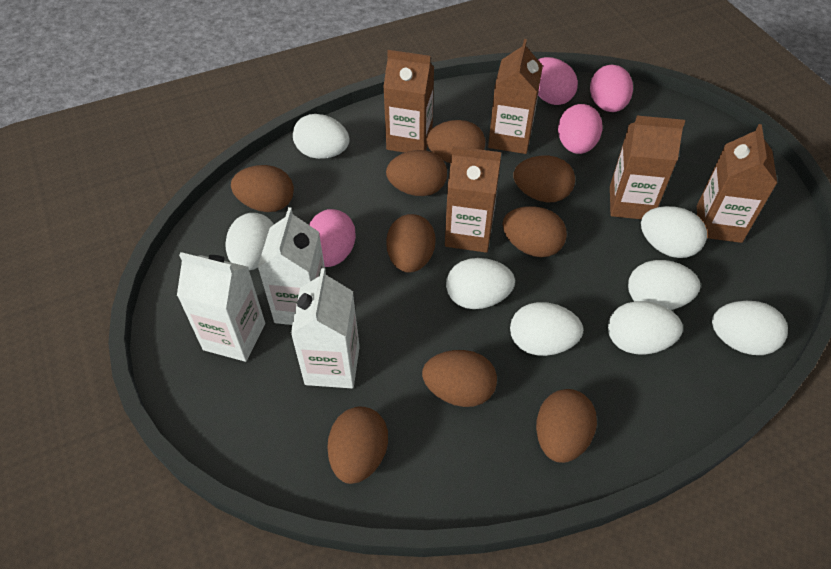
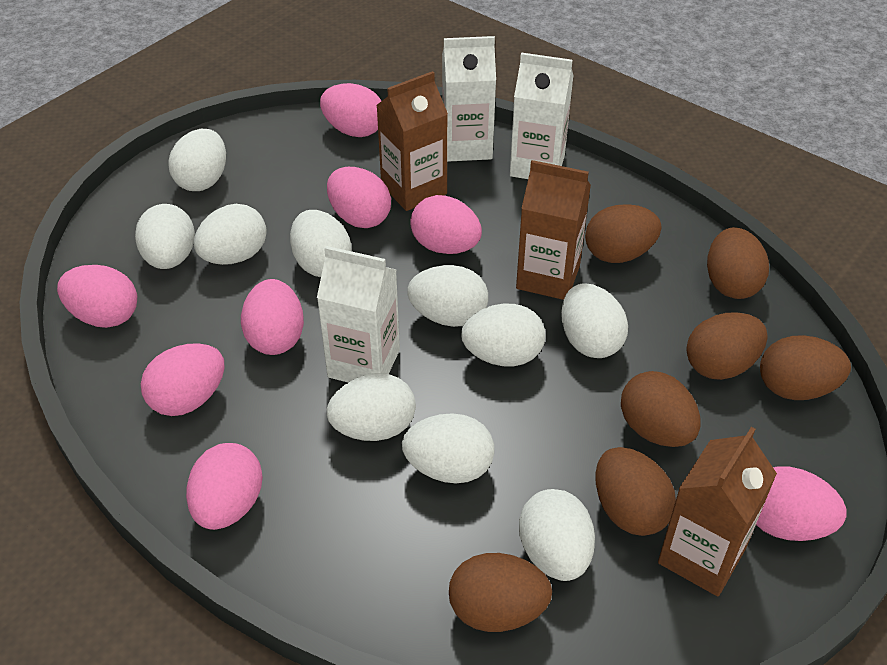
brown carton: [383,50,434,153] [445,146,501,253] [488,39,543,154] [610,116,685,219] [697,124,777,243] = 5 -> [376,71,448,211] [516,160,591,300] [658,427,777,596] = 3
brown egg: [231,165,294,212] [327,406,388,484] [386,150,447,196] [386,214,436,273] [422,350,497,407] [426,120,485,163] [502,206,567,257] [513,156,575,202] [536,389,597,463] = 9 -> [449,553,552,632] [585,204,661,263] [595,447,676,536] [621,371,701,447] [686,312,768,380] [707,227,769,299] [760,335,851,400] = 7
pink egg: [309,209,356,267] [538,57,578,105] [558,104,602,154] [590,65,633,112] = 4 -> [57,265,137,328] [141,343,225,416] [186,443,263,530] [241,279,304,355] [320,83,381,137] [327,167,391,228] [410,195,482,254] [756,466,846,541] = 8
white egg: [225,213,274,270] [293,114,350,159] [446,258,515,309] [510,302,583,356] [608,301,683,354] [628,260,700,310] [641,206,707,258] [712,301,788,355] = 8 -> [135,204,195,269] [168,129,226,191] [194,204,267,265] [290,210,351,277] [327,373,416,441] [402,413,494,483] [407,265,488,327] [461,304,545,366] [519,489,595,581] [561,283,628,358] = 10

